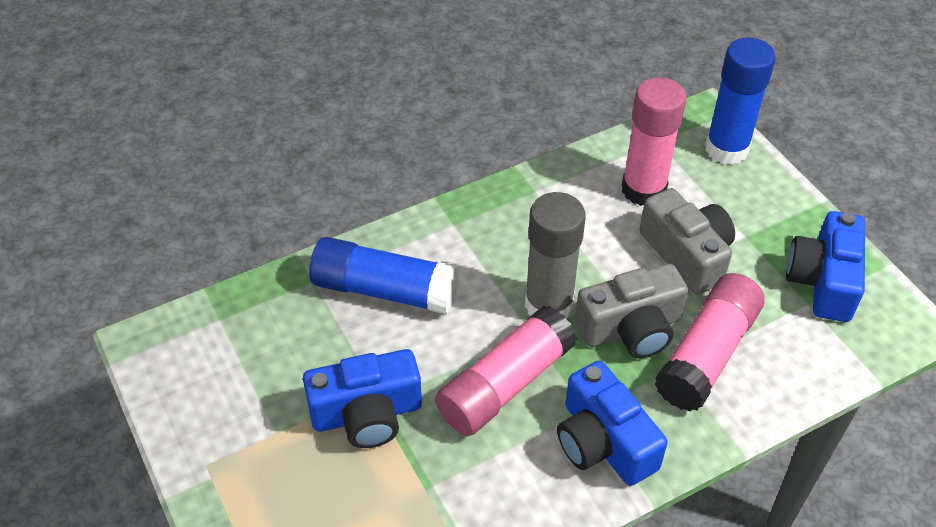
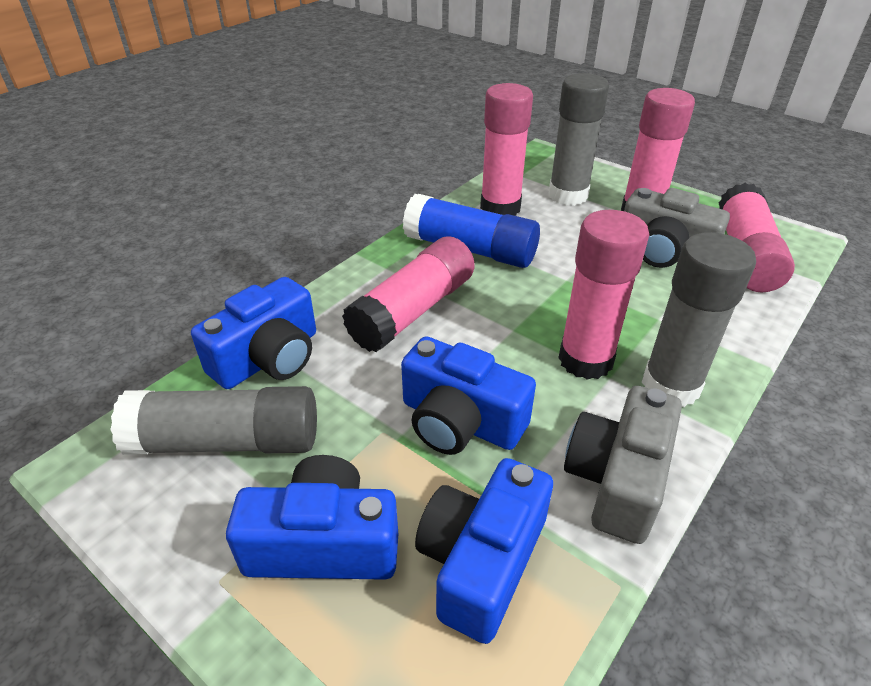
blue camera: [303,349,422,448] [557,361,668,486] [786,211,865,322] = 3 -> [191,277,316,389] [226,455,398,580] [401,337,536,455] [415,458,553,644] = 4
blue glue stick: [309,237,459,314] [705,38,776,165] = 2 -> [403,194,540,268] = 1
grey glue stick: [525,192,586,318] = 1 -> [110,386,317,455] [549,73,609,206] [642,232,756,407] = 3
pink glue stick: [435,306,577,436] [622,77,687,206] [654,273,765,411] = 3 -> [342,236,475,352] [480,83,533,216] [559,210,649,380] [621,88,695,211] [718,183,795,292] = 5

